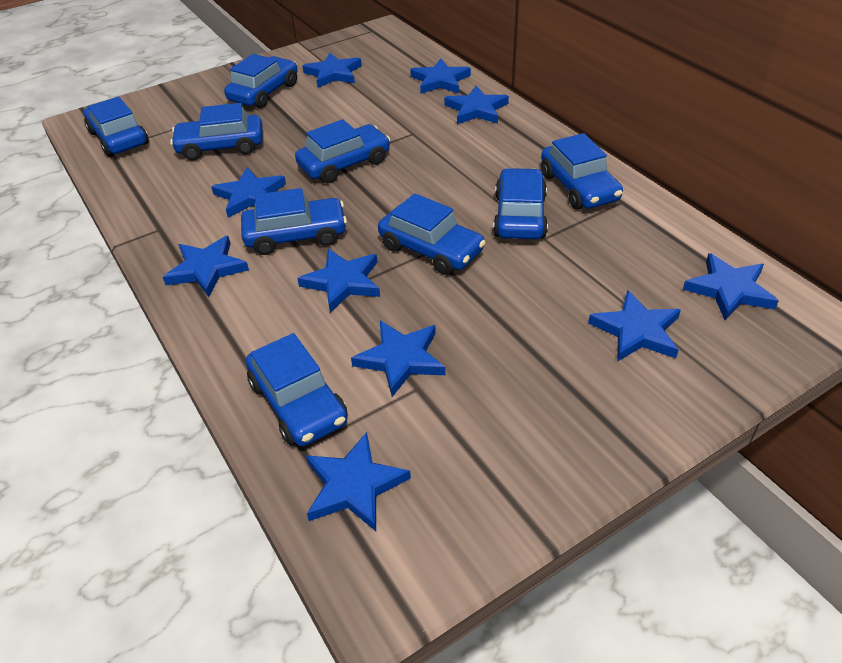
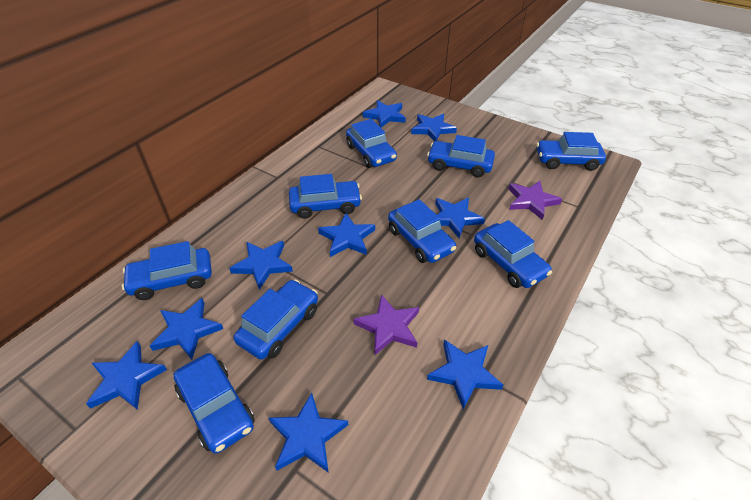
blue star: [163,236,249,297] [211,167,286,218] [297,249,380,312] [302,53,362,88] [306,432,411,531] [351,321,445,397] [410,59,471,94] [444,86,509,124] [588,290,681,362] [683,253,779,320] = 10 -> [86,341,167,410] [150,298,223,360] [229,241,293,290] [269,393,348,473] [318,213,375,257] [363,100,406,128] [411,114,457,142] [427,340,503,410] [435,197,485,238] = 9
purple star: none = 0 -> [353,294,419,355] [508,181,562,220] = 2

